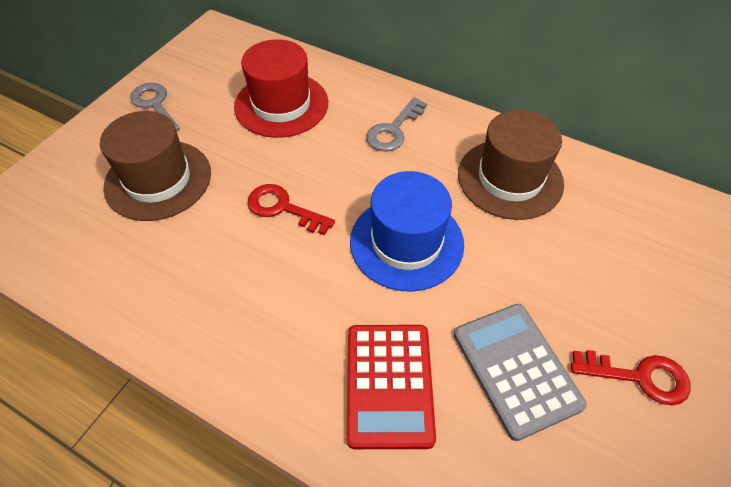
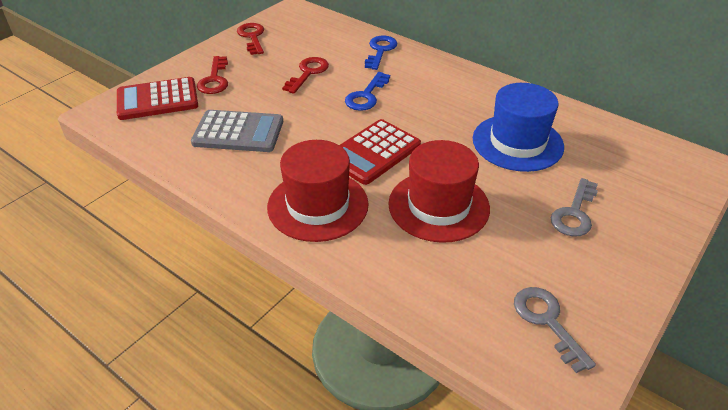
blue key: none = 0 -> [345,72,390,111] [365,36,398,70] = 2
brown hat: [100,111,211,221] [458,110,564,220] = 2 -> none = 0
red calculator: [346,325,436,449] = 1 -> [117,77,198,120] [340,119,421,185] = 2
red hat: [234,39,328,138] = 1 -> [267,140,369,242] [388,140,490,243] = 2
red key: [248,184,335,235] [571,350,690,406] = 2 -> [197,56,228,94] [237,23,264,55] [282,57,329,94] = 3

